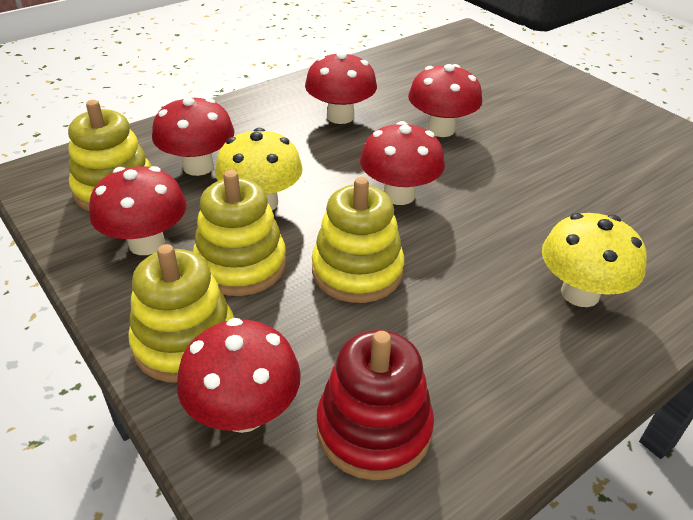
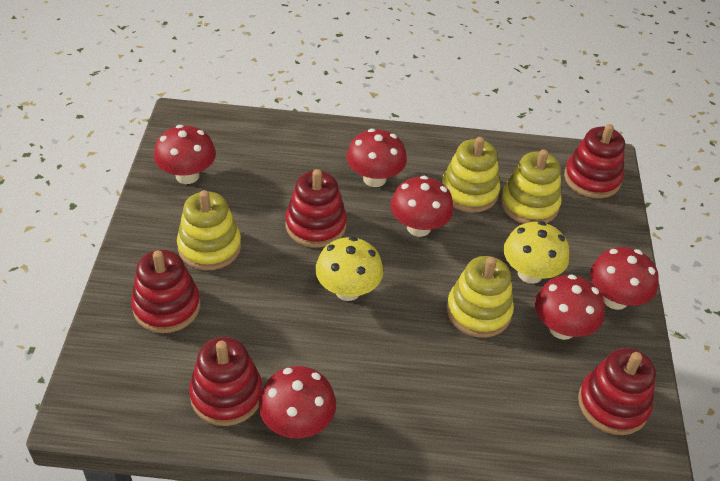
red stacking toy: [317,330,434,480] = 1 -> [131,250,200,333] [189,337,263,426] [285,169,347,248] [564,124,625,198] [578,348,656,435] = 5

